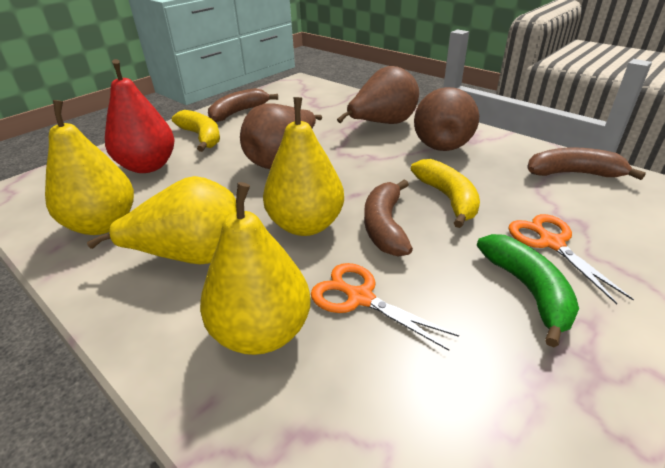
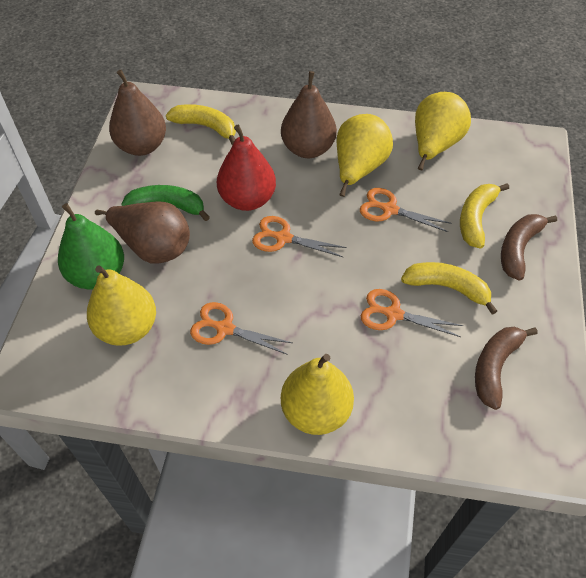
brown banana: [208,88,278,122] [364,179,413,257] [527,147,646,180] = 3 -> [475,327,538,410] [501,214,557,281] = 2
green pear: none = 0 -> [58,203,124,290] = 1
orange scissors: [311,263,459,351] [509,214,634,304] = 2 -> [190,302,292,355] [252,216,347,257] [360,188,452,232] [361,289,464,337] = 4
yellow banana: [172,110,220,152] [411,159,480,228] = 2 -> [166,104,236,145] [401,262,497,315] [460,183,509,249] = 3

